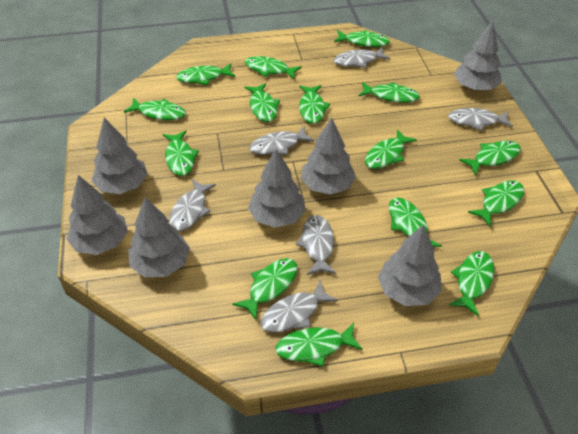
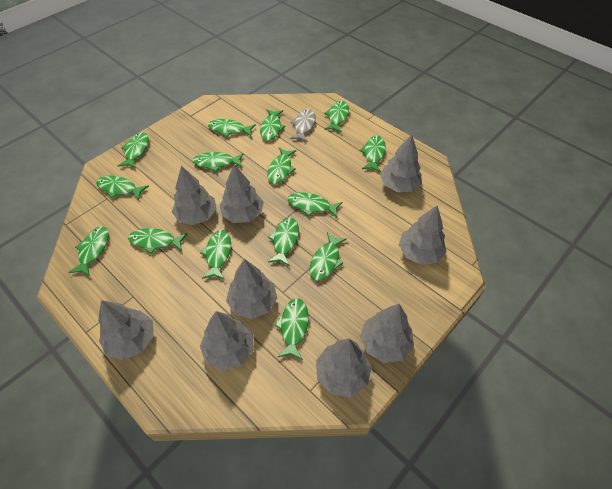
grey fish: [169,179,216,231] [250,127,314,155] [260,281,338,333] [296,215,336,275] [334,47,390,68] [448,108,513,131] = 6 -> [290,109,316,142] = 1
grey tree: [67,175,128,255] [91,118,148,194] [128,197,190,277] [248,149,306,228] [301,117,356,194] [378,225,442,306] [454,21,502,91] = 7 -> [98,300,154,360] [172,166,216,225] [200,311,254,371] [220,164,264,223] [226,259,277,319] [316,339,372,397] [360,304,414,363] [380,134,422,192] [399,205,446,265] = 9

